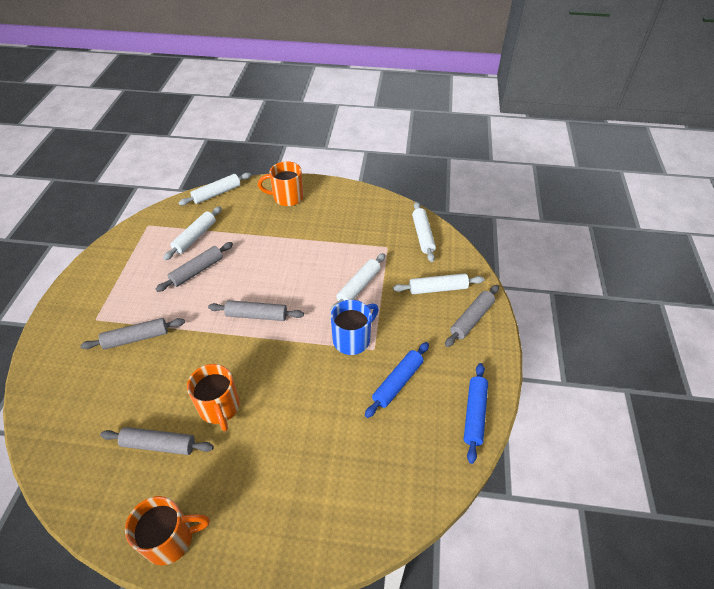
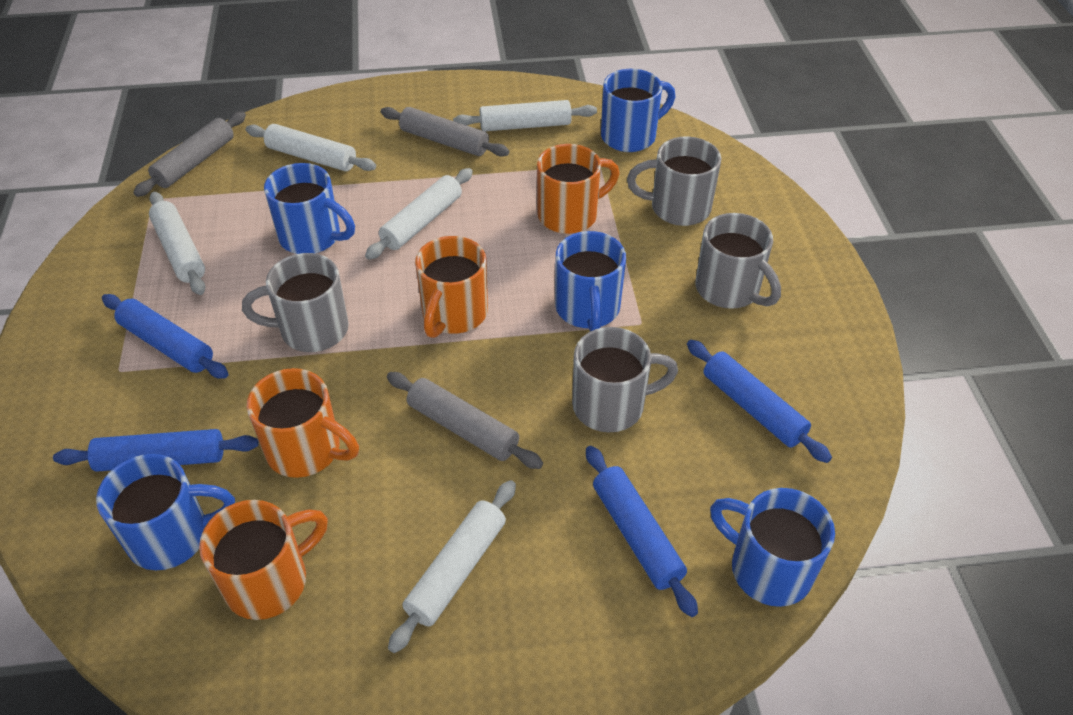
blue mug: [331,300,379,355] = 1 -> [96,454,235,570] [264,163,355,254] [555,231,626,331] [601,69,675,152] [710,488,835,607] = 5
blue rolling pin: [365,342,429,418] [464,363,488,464] = 2 -> [53,429,259,472] [102,294,228,379] [586,446,698,617] [687,340,832,463] = 4
grey mug: none = 0 -> [242,253,349,352] [572,327,678,432] [627,137,721,226] [695,213,781,309] = 4
grey rolling pin: [80,318,185,350] [100,427,214,455] [156,242,233,292] [208,300,304,321] [445,285,499,347] = 5 -> [133,112,246,197] [381,107,510,157] [387,372,543,469] = 3
orange mug: [125,496,210,565] [187,364,240,431] [258,161,304,206] = 3 -> [199,500,328,620] [247,368,359,478] [415,236,488,338] [537,144,619,234] = 4

